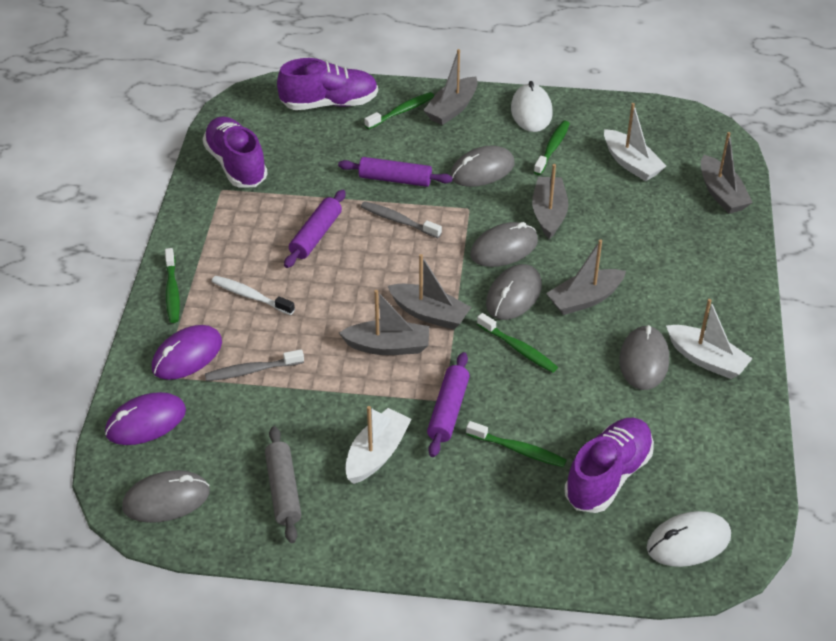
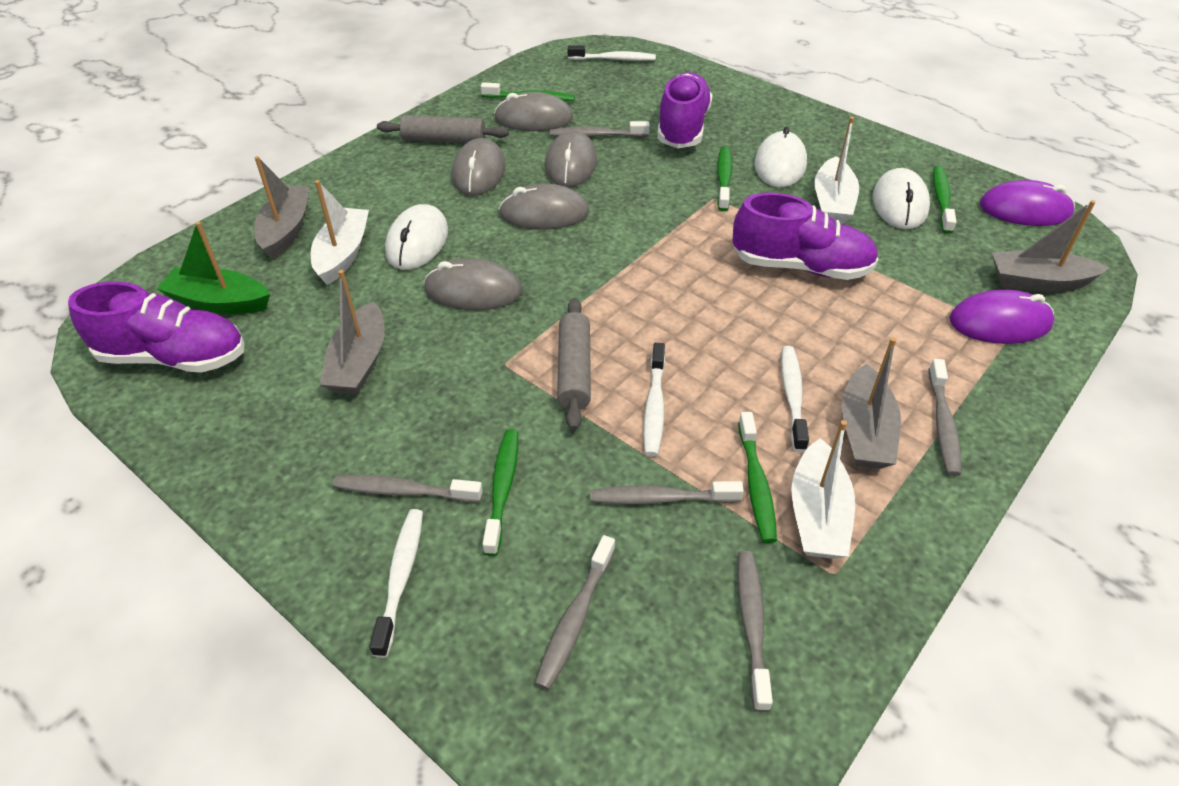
green boat: none = 0 -> [156,221,270,314] = 1
grey boat: [339,290,429,355] [388,254,471,330] [423,49,478,125] [532,164,568,239] [546,239,626,315] [701,132,753,214] = 6 -> [254,156,310,259] [319,270,384,395] [842,337,901,469] [992,200,1110,292] = 4
grey rolling pin: [265,426,301,543] = 1 -> [377,115,509,143] [557,298,591,430] = 2
grey toothbrush: [205,349,304,381] [361,201,442,238] = 2 -> [333,475,483,502] [535,535,615,690] [550,121,650,137] [590,481,744,504] [737,551,773,712] [928,359,961,476] = 6
purple rolling pin: [284,190,346,268] [338,157,453,187] [427,352,470,457] = 3 -> none = 0
white mouse: [511,81,553,132] [647,511,731,567] = 2 -> [385,204,448,270] [755,126,807,187] [873,168,930,229] = 3
white toothbrush: [211,276,295,315] = 1 -> [369,509,423,658] [568,45,656,61] [643,343,665,457] [781,346,809,452] = 4

